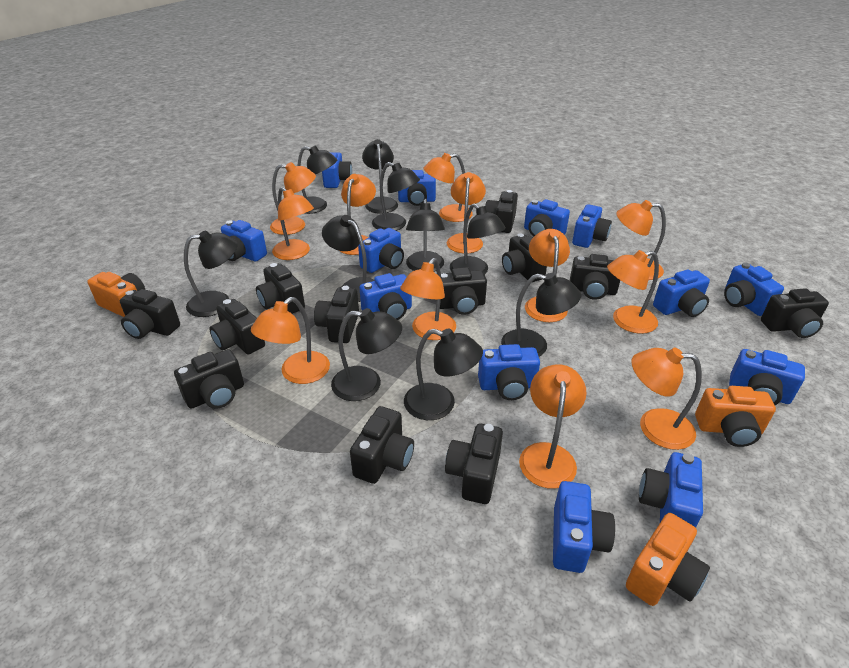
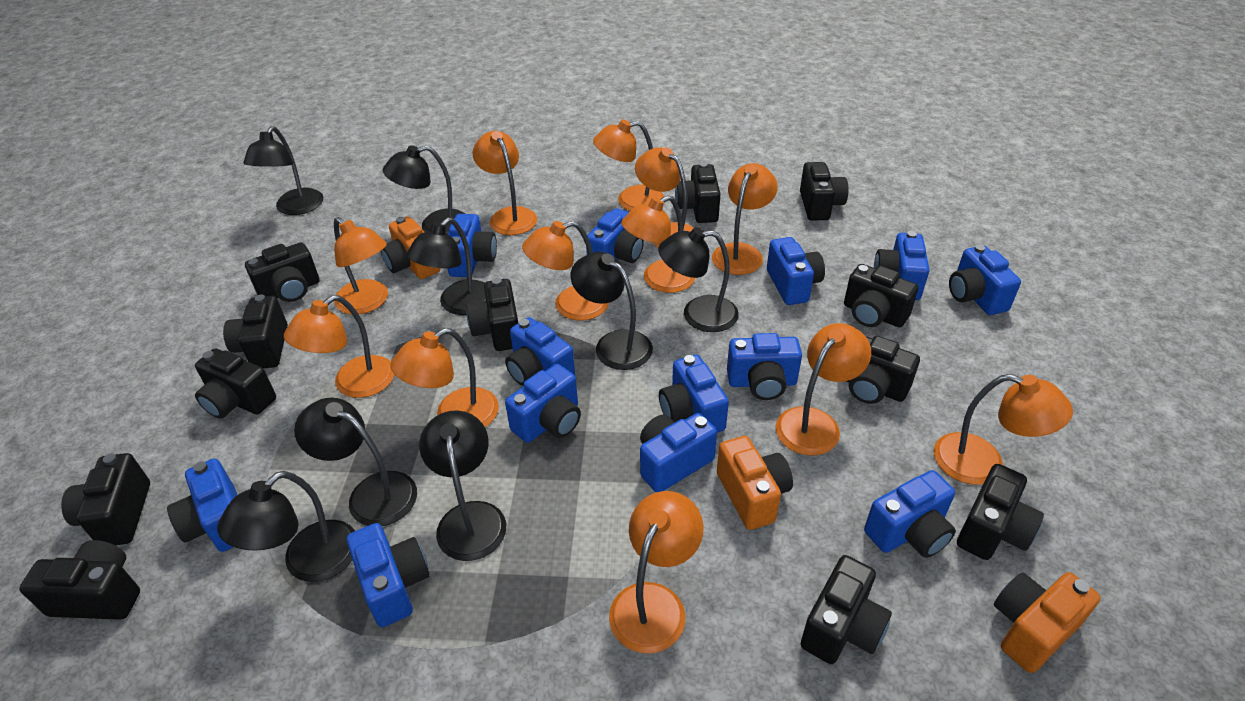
black lamp: [184,230,238,317] [298,146,337,214] [322,215,374,302] [331,308,402,401] [362,139,398,214] [372,162,420,231] [404,329,483,420] [406,199,445,272] [450,203,506,274] [501,273,581,357] = 10 -> [217,471,355,582] [243,126,323,215] [294,398,417,526] [383,145,465,234] [407,218,486,315] [419,410,506,561] [571,252,653,370] [658,227,739,332] = 8

